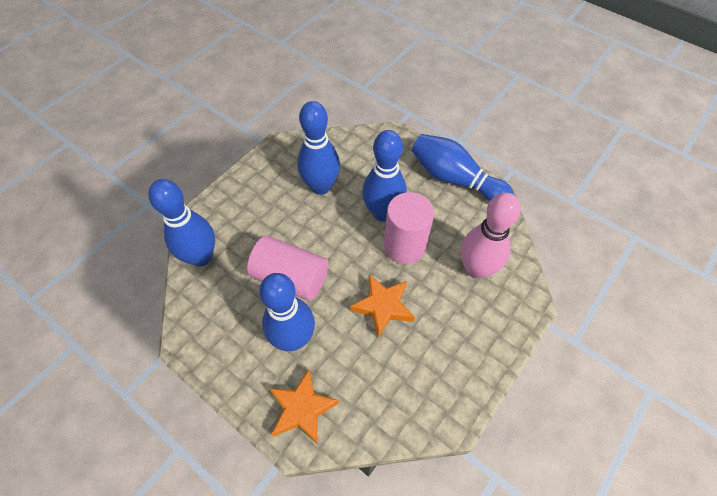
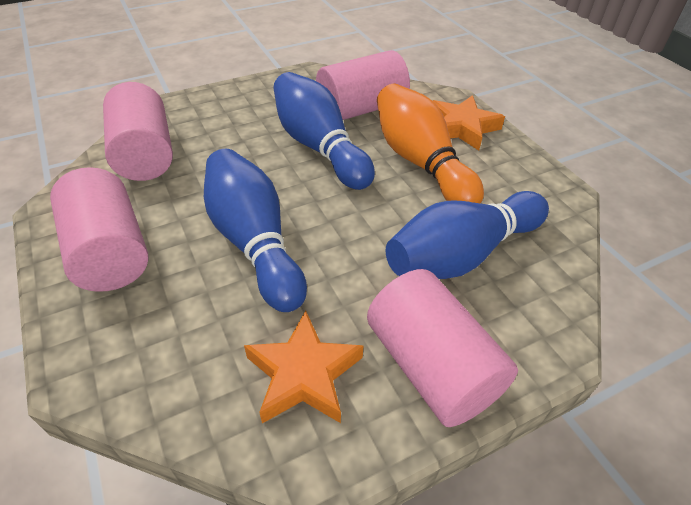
blue bowling pin: [148,179,215,267] [259,273,315,351] [297,101,340,195] [362,130,407,222] [411,134,514,201] = 5 -> [204,149,307,312] [274,72,375,190] [386,191,549,279] = 3
orange bowling pin: none = 0 -> [377,84,484,203] = 1
pink bowling pin: [461,193,521,279] = 1 -> none = 0
pink cylinder: [247,236,328,301] [384,192,434,264] = 2 -> [50,167,149,292] [103,82,173,181] [316,50,410,120] [367,269,518,427] = 4

